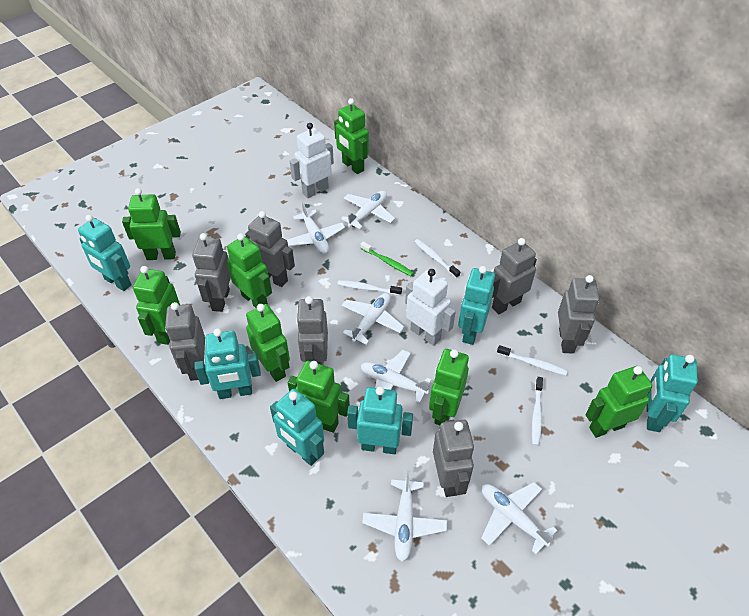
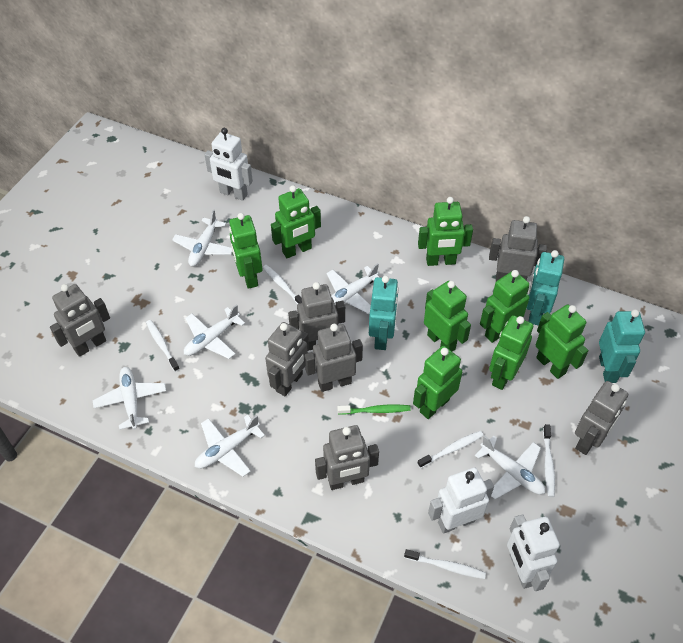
turquoise robot: [78,215,132,291] [194,328,261,399] [270,389,324,466] [347,386,413,454] [458,266,495,345] [646,354,698,432] = 6 -> [369,276,399,350] [527,250,564,326] [599,309,645,383] = 3
white robot: [290,123,334,198] [405,269,456,346] = 2 -> [205,128,253,201] [428,468,494,534] [507,514,560,591] = 3
white toothbrush: [337,280,402,296] [414,239,460,278] [497,345,568,375] [532,377,543,446] = 4 -> [146,320,180,372] [263,265,302,304] [404,549,486,579] [417,431,484,468] [543,424,555,497] = 5

